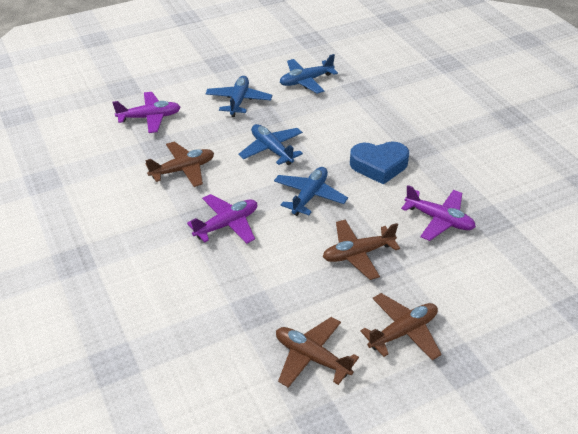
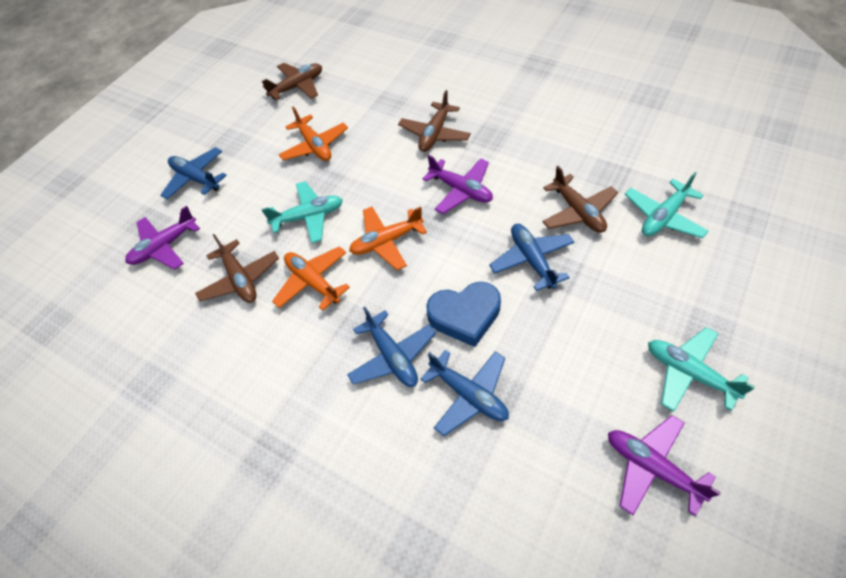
orange plane: none = 0 -> [272,246,350,311] [279,106,348,161] [349,206,427,270] = 3
turquoise plane: none = 0 -> [261,181,343,243] [625,172,709,238] [648,327,755,412] = 3

